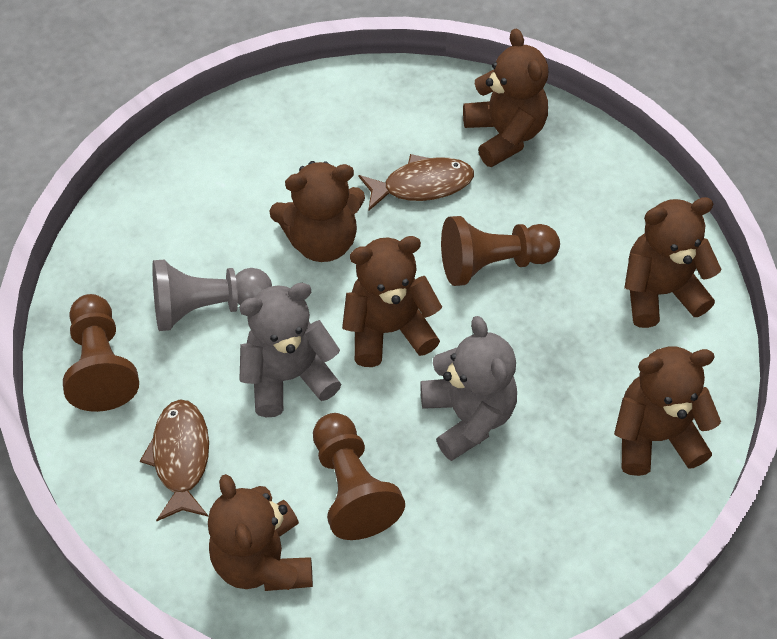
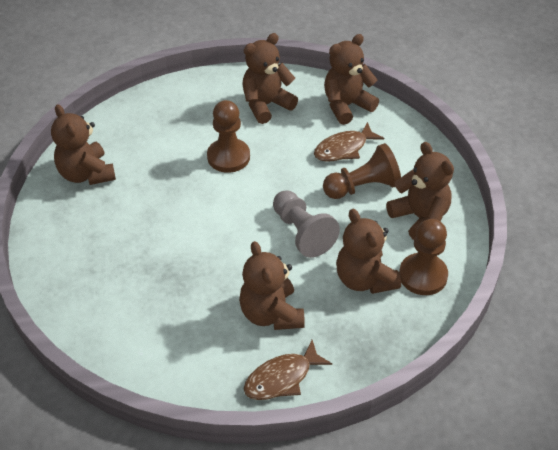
grey teddy bear: [239,283,341,417] [420,316,517,461] = 2 -> none = 0

